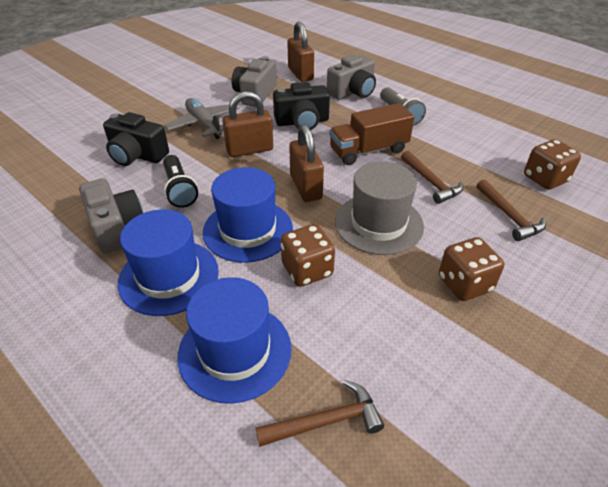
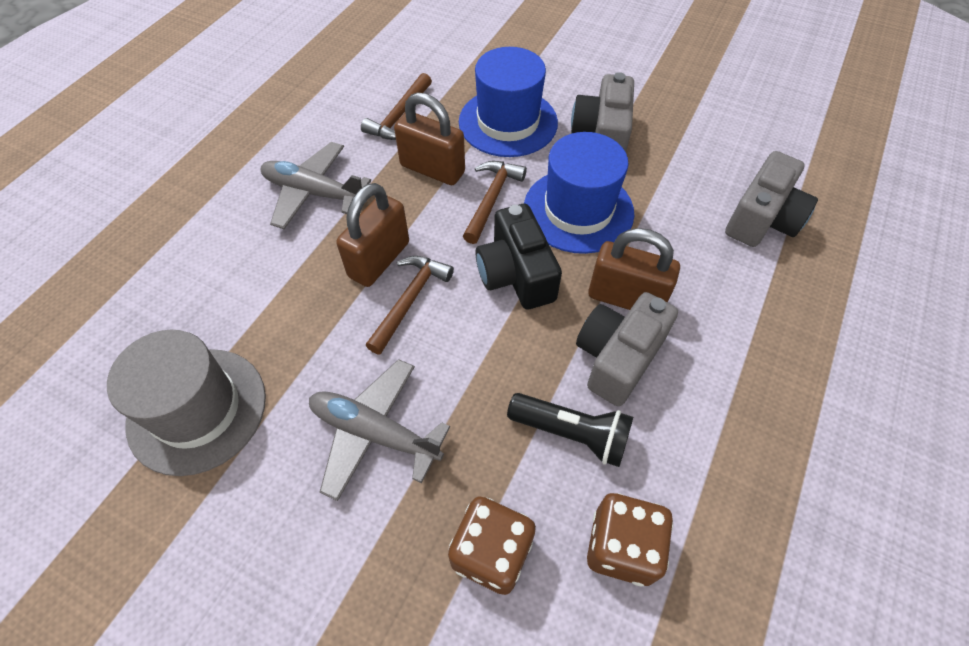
black camera: [103,112,169,166] [273,82,330,130] = 2 -> [475,204,562,310] = 1
blue hat: [118,209,219,316] [177,277,292,404] [203,167,293,263] = 3 -> [459,47,558,157] [524,132,634,254] = 2
brown dice: [281,224,335,287] [439,237,504,301] [524,139,581,190] = 3 -> [448,496,536,595] [587,493,673,586] = 2
brown truck: [329,103,414,165] = 1 -> none = 0
grey flashlight: [380,87,426,126] = 1 -> none = 0
grey plane: [164,98,239,139] = 1 -> [261,142,371,229] [309,359,450,501] = 2

